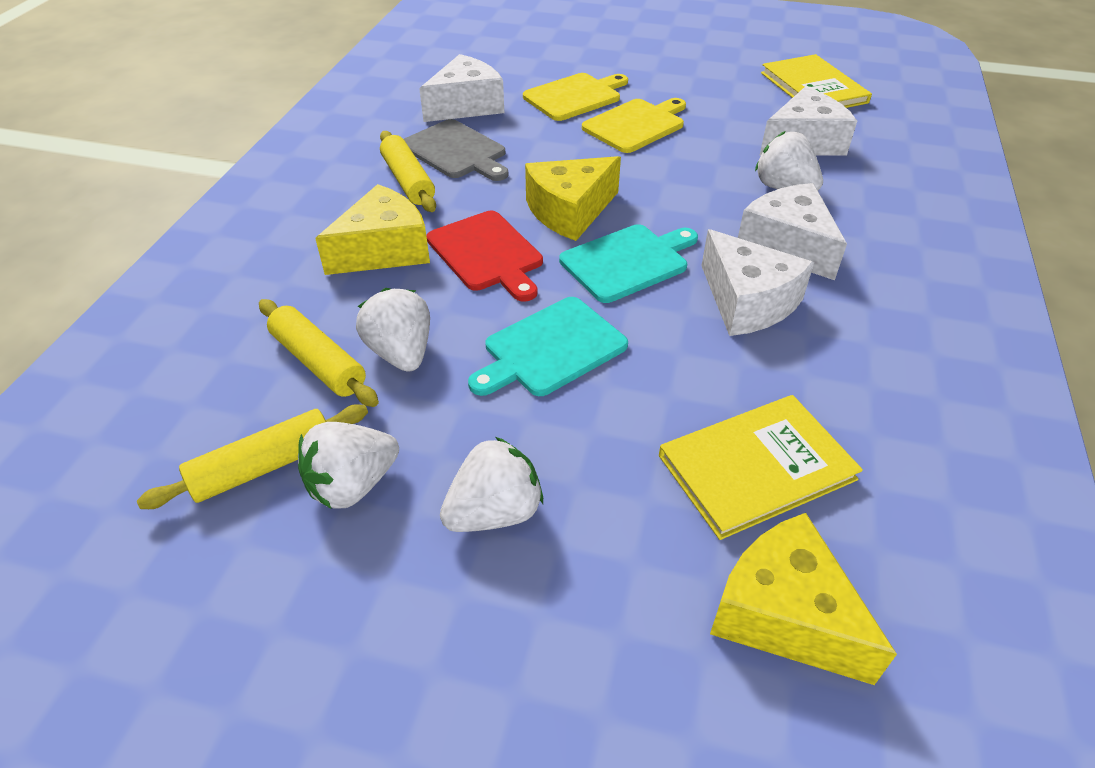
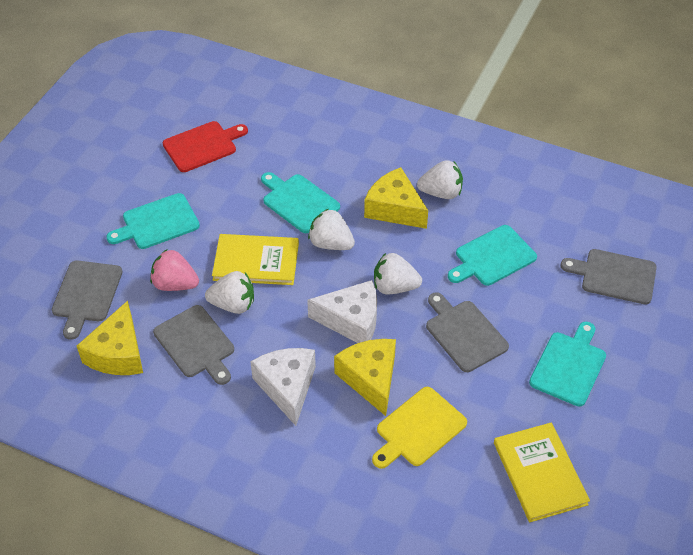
grey cutting board: [404,119,508,181] = 1 -> [52,260,123,340] [153,305,234,385] [426,292,509,372] [561,249,657,305] = 4
pink strawberry: none = 0 -> [150,250,199,291] = 1
turquoise cutting board: [468,297,628,396] [559,224,698,303] = 2 -> [106,193,200,249] [261,172,340,233] [448,225,537,286] [529,322,606,407] = 4
white cheese: [419,54,504,122] [701,229,814,336] [738,183,847,280] [760,87,857,156] = 4 -> [250,348,316,426] [307,280,377,343] = 2
yellow cutting board: [523,73,628,121] [582,98,686,153] = 2 -> [372,387,467,469] = 1
yellow rolling pin: [137,404,368,509] [259,299,379,407] [380,131,436,212] = 3 -> none = 0

